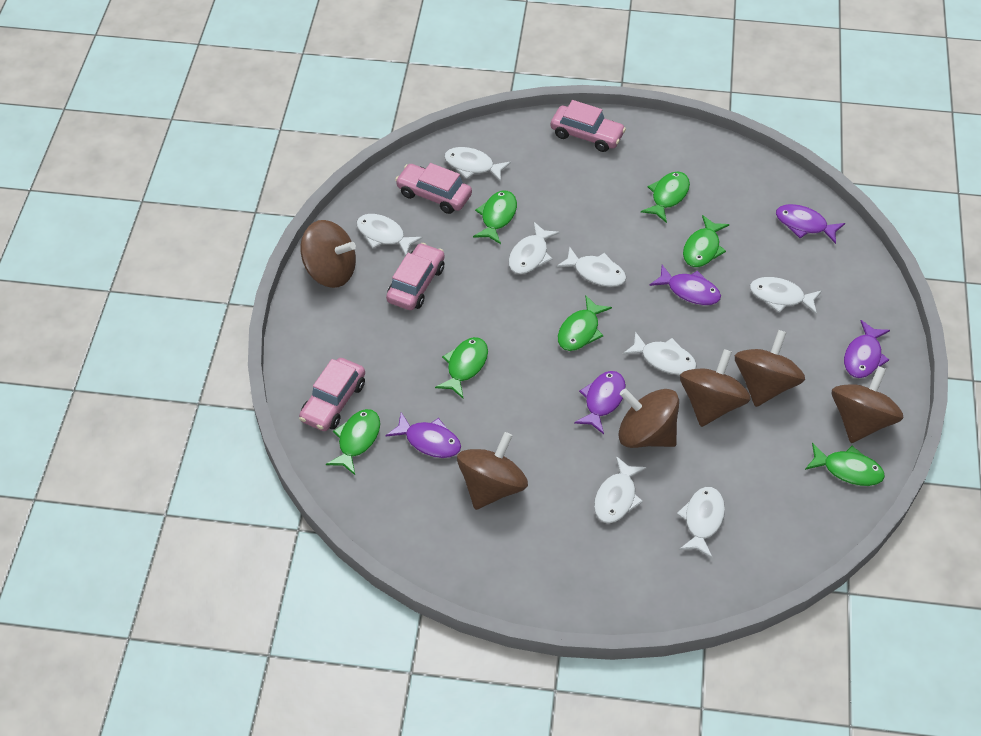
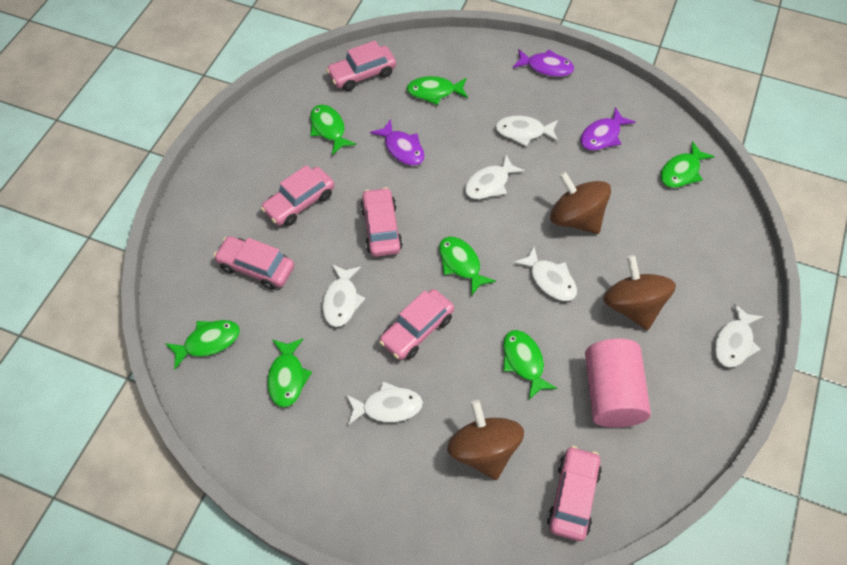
brown spinning top: [300,220,356,288] [457,432,528,510] [618,388,679,448] [680,349,751,427] [735,330,805,407] [832,366,903,443] = 6 -> [447,400,524,480] [550,172,611,234] [603,255,676,330] = 3
pink car: [299,358,365,431] [386,243,444,310] [395,163,472,214] [551,100,626,152] = 4 -> [214,236,294,290] [261,165,334,226] [326,41,396,91] [360,187,403,257] [379,289,454,360] [547,446,602,541] = 6
pink cylinder: none = 0 -> [585,339,651,428] = 1
purple fish: [386,412,461,458] [574,371,626,434] [650,265,721,306] [776,204,845,244] [844,320,890,378] = 5 -> [370,119,425,166] [513,49,574,77] [580,107,635,151] = 3
white fish: [357,214,423,256] [444,147,511,182] [508,222,560,274] [556,246,626,287] [594,456,647,523] [623,332,697,375] [677,487,725,558] [750,277,822,314] = 8 -> [322,264,365,327] [346,382,423,425] [465,155,525,199] [495,116,558,146] [513,246,577,301] [714,303,763,368] = 6

